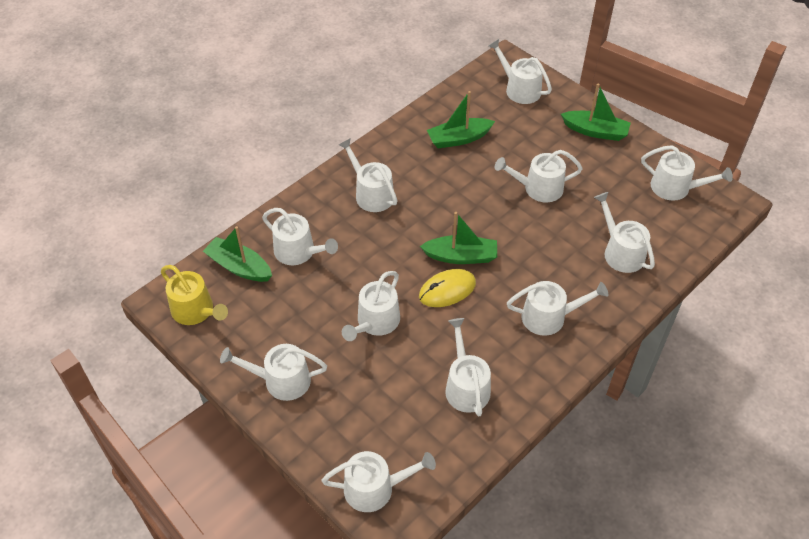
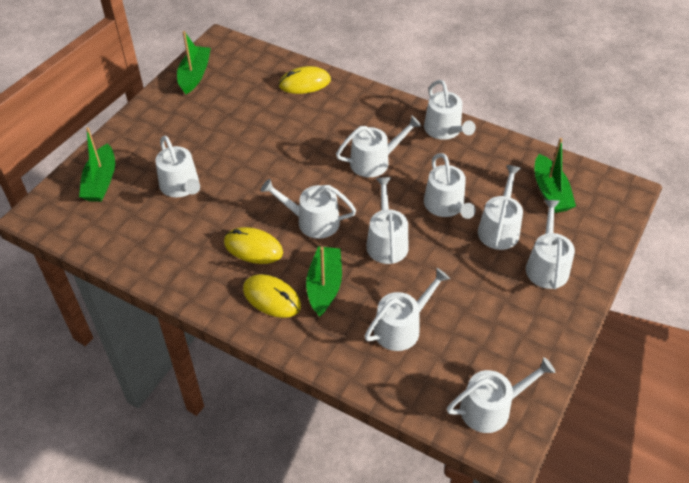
white watering can: [220,344,327,401] [262,208,338,265] [322,451,436,512] [339,138,398,212] [342,271,400,341] [445,318,491,416] [488,39,552,104] [495,150,583,202] [507,281,609,336] [594,192,655,273] [641,145,733,201] = 11 -> [155,136,200,198] [261,179,356,239] [336,116,421,177] [365,268,450,351] [366,177,409,264] [424,80,476,140] [424,153,476,219] [447,357,555,433] [478,165,523,250] [526,200,575,289] = 10
yellow mouse: [419,269,476,307] = 1 -> [224,227,283,264] [243,274,301,318] [279,66,331,94] = 3
yellow watering can: [161,265,228,325] = 1 -> none = 0

